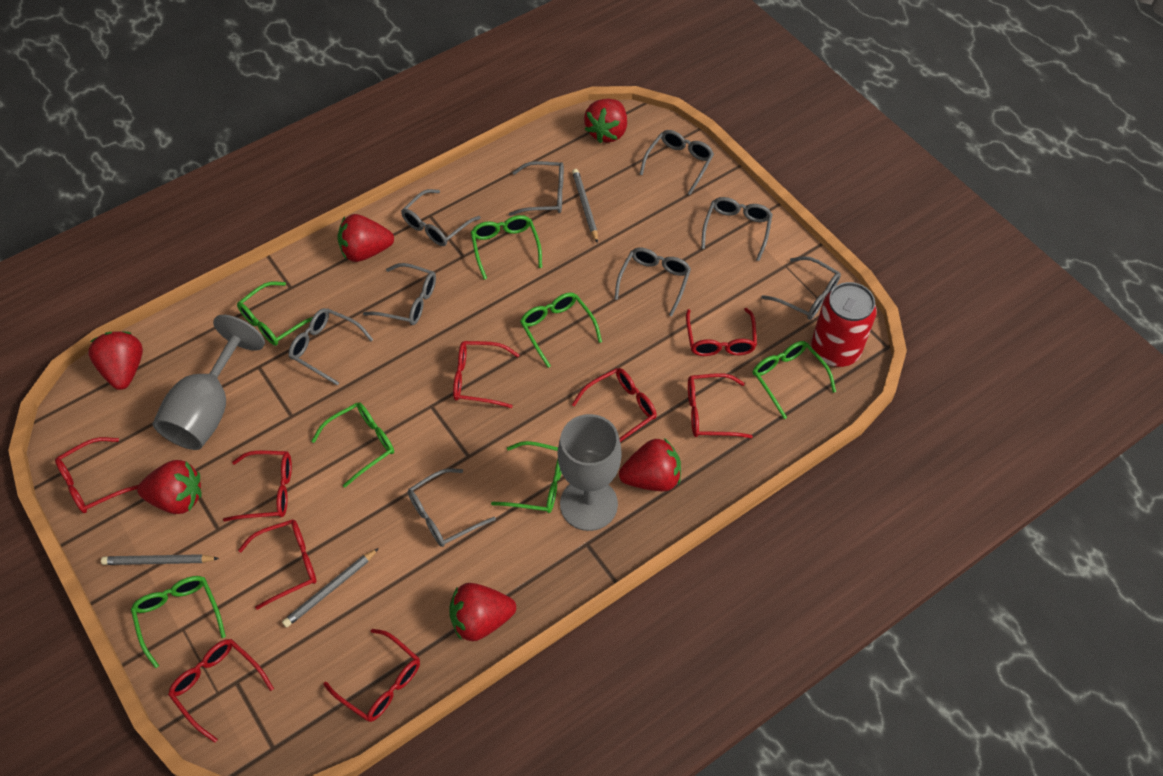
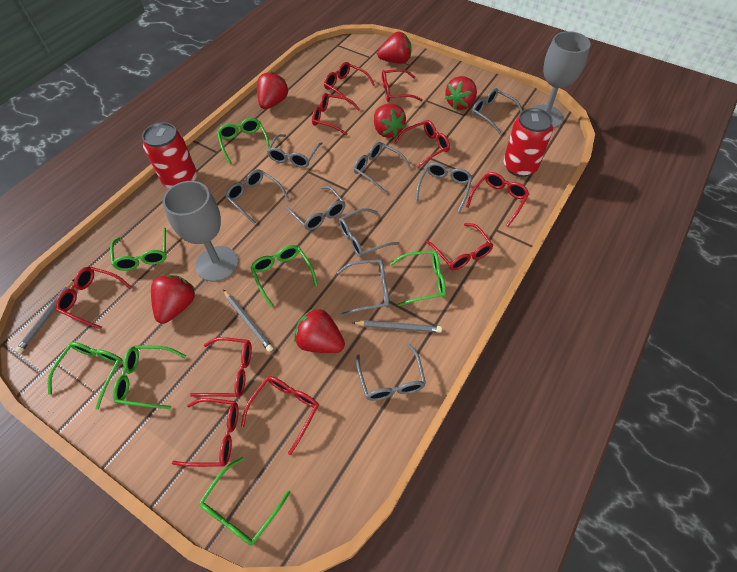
red can: [811,282,877,367] = 1 -> [142,122,197,188] [503,108,553,177] = 2
red glasses: [55,437,138,513] [168,639,274,743] [223,451,292,522] [238,519,316,610] [323,629,420,722] [453,341,519,408] [572,368,657,442] [686,308,757,356] [688,373,753,438] = 9 -> [55,267,132,329] [172,398,239,467] [190,337,252,398] [241,376,319,455] [312,93,360,136] [324,62,375,105] [382,69,422,102] [394,120,450,169] [426,223,493,270] [466,172,529,227] = 10

